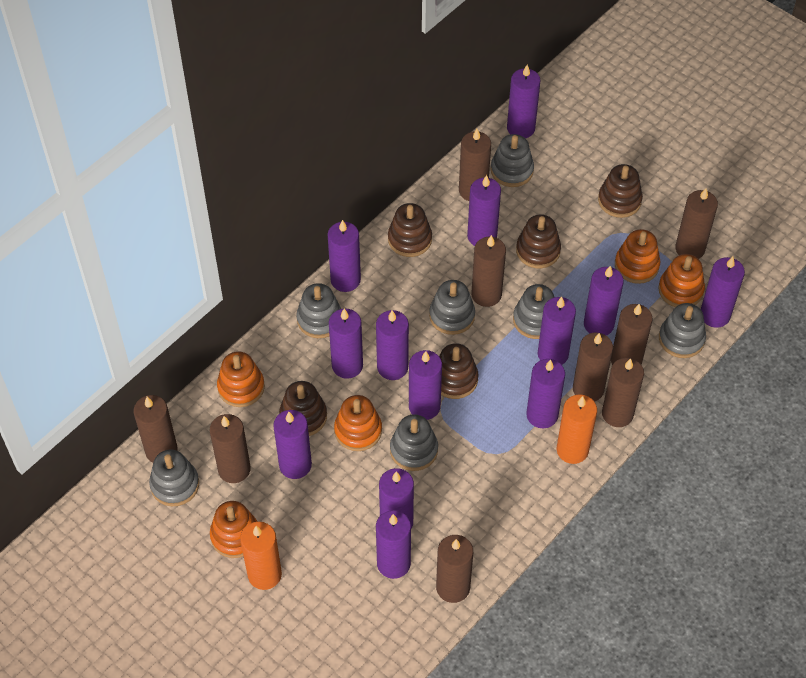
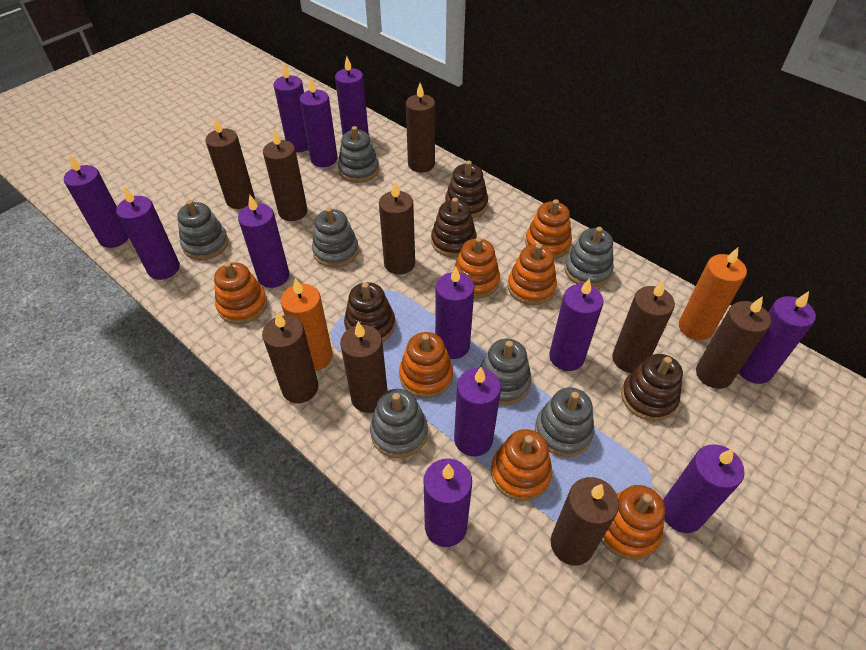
brown stacking toy: [279,381,327,436] [388,203,432,257] [439,343,479,399] [516,214,561,268] [598,164,643,218] = 5 -> [344,282,395,342] [431,198,477,257] [445,161,488,218] [621,354,683,421] = 4
orange stacking toy: [210,501,258,558] [217,351,265,407] [334,395,382,451] [615,229,660,284] [658,254,705,307] = 5 -> [214,262,267,324] [399,332,453,398] [452,237,500,299] [491,429,552,501] [508,243,557,305] [525,199,572,259] [601,485,665,560] = 7
purple candle: [273,410,312,479] [328,220,361,292] [329,309,363,379] [376,310,409,380] [376,510,411,579] [379,468,414,529] [409,350,442,420] [467,175,501,246] [507,65,541,138] [526,359,565,428] [538,297,576,365] [584,266,624,336] [701,257,745,328] = 13 -> [64,155,129,248] [116,187,180,280] [238,195,289,288] [274,64,309,152] [299,78,337,167] [335,56,369,135] [424,459,472,547] [435,267,475,359] [454,367,501,456] [549,278,603,371] [663,444,745,533] [739,291,816,384] = 12

